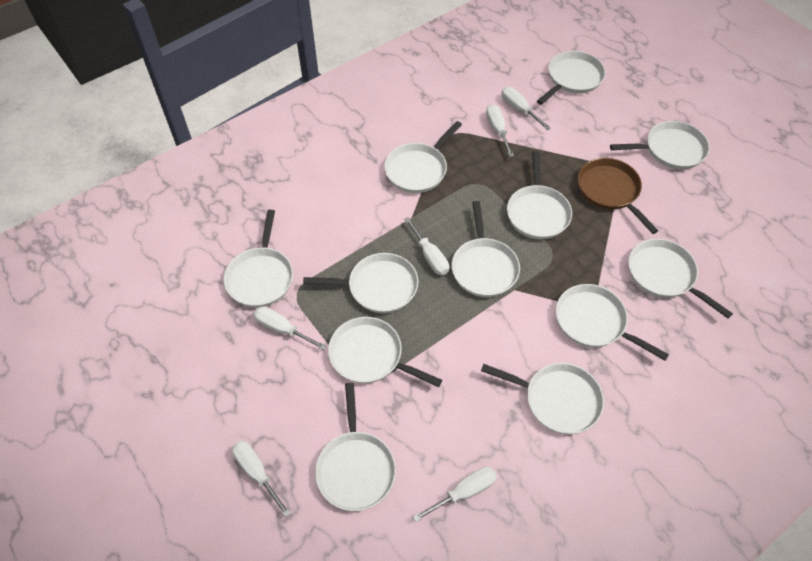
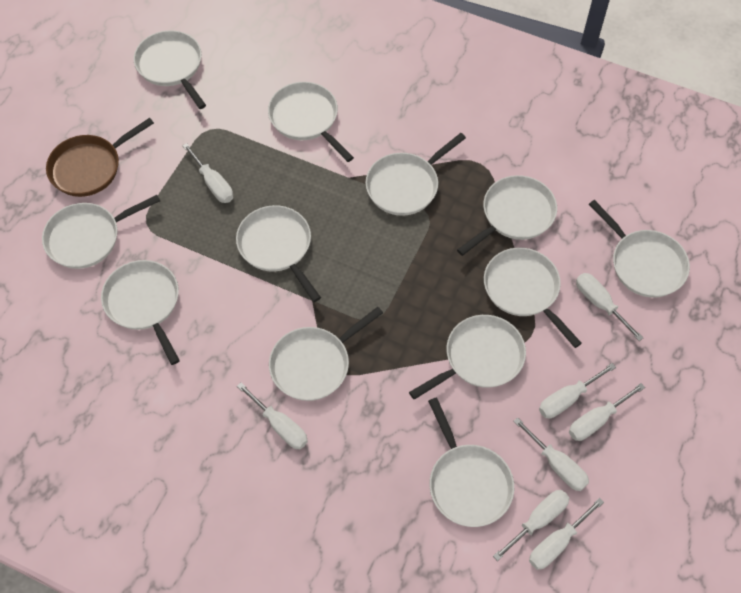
white screwdriver: [232,440,291,517] [254,307,326,350] [404,217,449,275] [413,467,497,522] [486,104,514,157] [501,87,551,130] = 6 -> [182,143,233,203] [237,382,308,449] [493,490,569,561] [513,417,589,491] [529,498,604,570] [539,363,616,418] [569,383,645,441] [576,273,643,341] = 8

